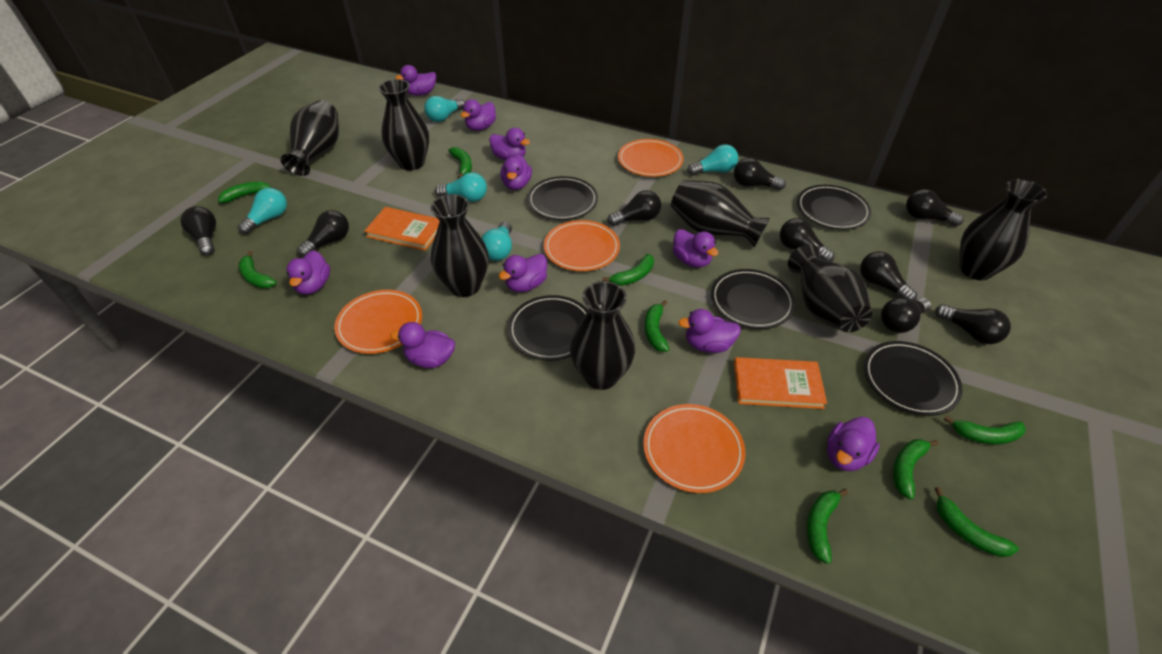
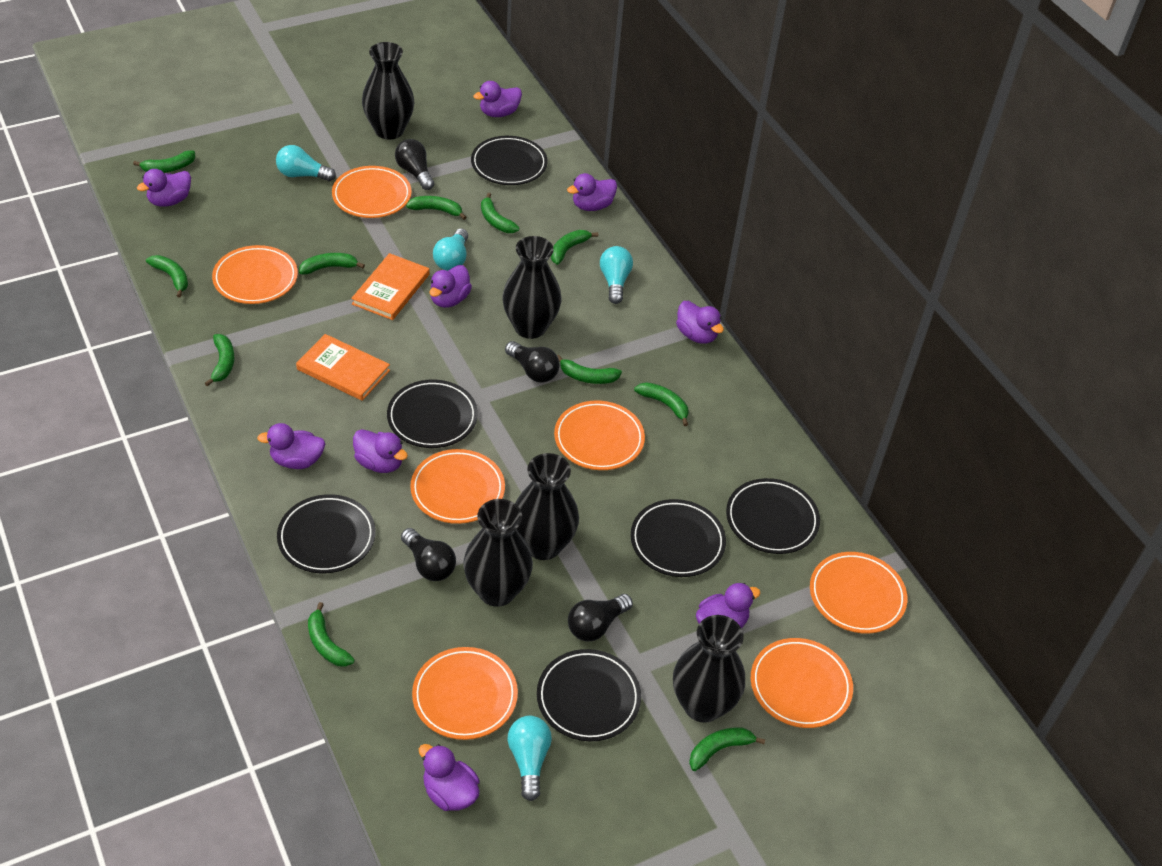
black light bulb: [180,206,216,256] [297,210,349,257] [607,190,661,226] [734,158,786,190] [780,218,835,262] [860,251,917,301] [881,298,931,333] [906,189,964,227] [935,304,1011,344] = 9 -> [395,139,434,190] [401,528,456,581] [505,341,560,383] [568,594,633,641] = 4
black plate: [508,295,588,361] [527,176,598,220] [711,269,795,329] [797,185,871,230] [864,341,962,416] = 5 -> [277,494,376,573] [387,379,478,448] [471,136,548,185] [537,649,641,741] [631,499,726,577] [726,478,820,554] = 6
black vase: [281,100,339,176] [378,79,429,171] [430,194,489,297] [570,281,635,390] [670,180,770,248] [788,244,872,332] [960,179,1048,280] = 7 -> [362,42,414,140] [463,499,533,607] [502,236,561,339] [515,453,579,560] [673,615,745,723] = 5
green banana: [218,182,277,203] [239,251,277,289] [448,147,472,179] [602,254,654,286] [644,300,669,352] [807,489,848,564] [893,439,939,500] [935,487,1019,557] [943,415,1026,445] = 9 -> [133,150,195,173] [146,255,188,298] [205,334,234,386] [299,253,365,274] [308,602,355,667] [406,196,467,220] [481,193,519,233] [551,230,598,265] [557,355,622,384] [634,382,689,426] [689,727,765,771] = 11
orange plate: [334,290,422,354] [544,220,620,271] [618,139,684,177] [643,404,745,493] = 4 -> [212,245,298,304] [332,166,412,218] [410,449,505,524] [412,647,518,740] [554,401,645,470] [751,638,853,728] [810,552,907,634] = 7
purple duck: [286,250,330,295] [390,322,455,368] [395,65,436,96] [461,99,496,131] [489,128,530,160] [499,254,547,292] [500,155,532,190] [673,229,719,268] [678,309,741,353] [827,417,880,471] = 10 -> [137,169,191,207] [257,423,325,469] [353,429,408,473] [419,744,480,811] [429,265,472,308] [474,81,522,117] [567,173,617,211] [676,301,724,344] [696,583,760,628] = 9
turquoise light bulb: [238,188,287,234] [424,96,464,122] [435,172,487,202] [482,221,512,261] [687,144,738,176] = 5 -> [276,145,336,181] [433,229,468,271] [508,716,552,801] [600,246,633,304] = 4

